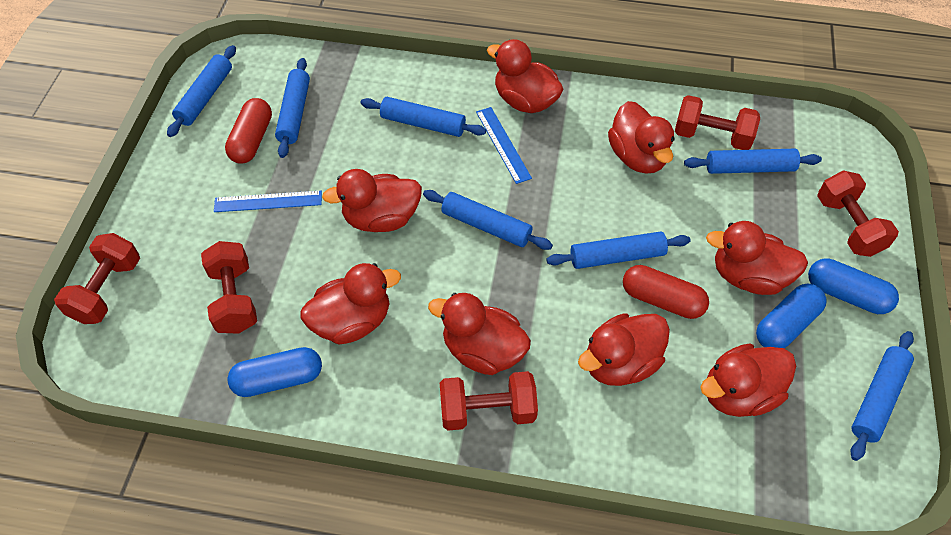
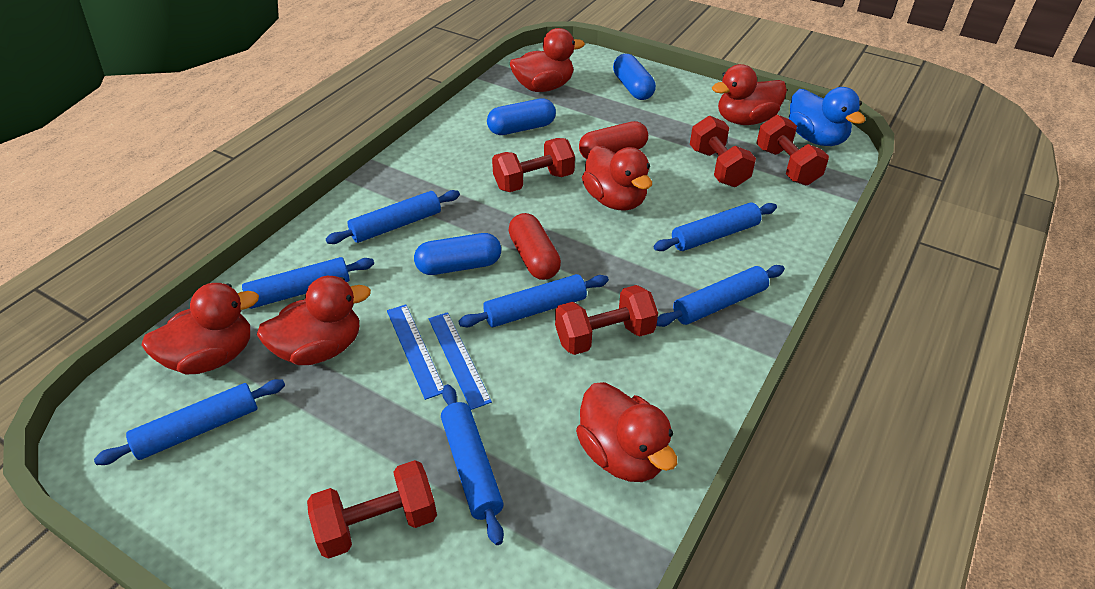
blue duck: none = 0 -> [789,87,865,146] = 1
red duck: [301,263,401,345] [322,169,422,232] [428,293,531,375] [487,39,564,113] [578,313,670,386] [608,101,675,174] [700,344,796,417] [706,221,808,295] = 8 -> [141,283,259,374] [257,276,371,365] [510,28,585,92] [576,382,677,482] [582,146,652,211] [712,64,787,125] = 6

